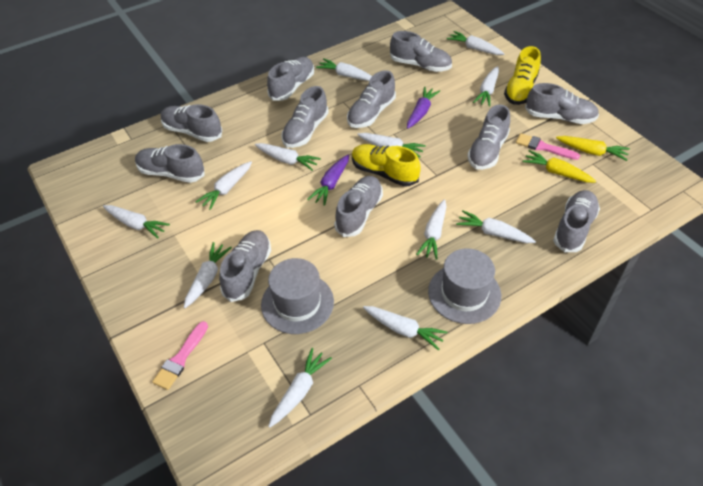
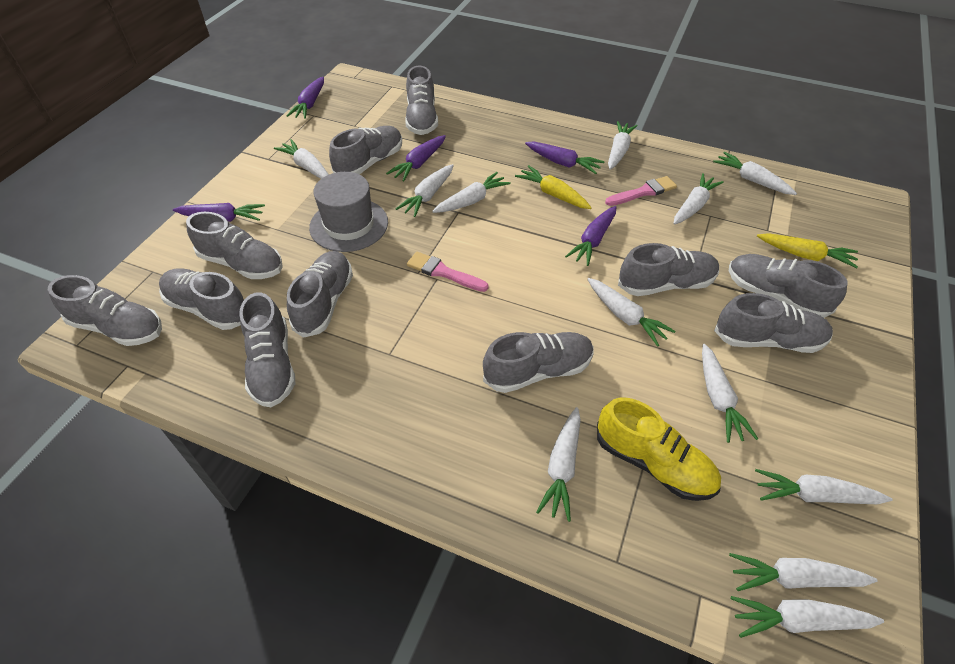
grey hat: [261,258,334,334] [428,248,501,324] = 2 -> [309,172,388,252] = 1
purple carrot: [307,154,349,206] [407,87,440,129] = 2 -> [173,203,265,222] [286,77,324,119] [386,135,446,182] [525,141,605,174] [565,206,616,266] = 5
yellow shoe: [352,144,421,187] [504,46,541,105] = 2 -> [597,398,721,501] = 1

